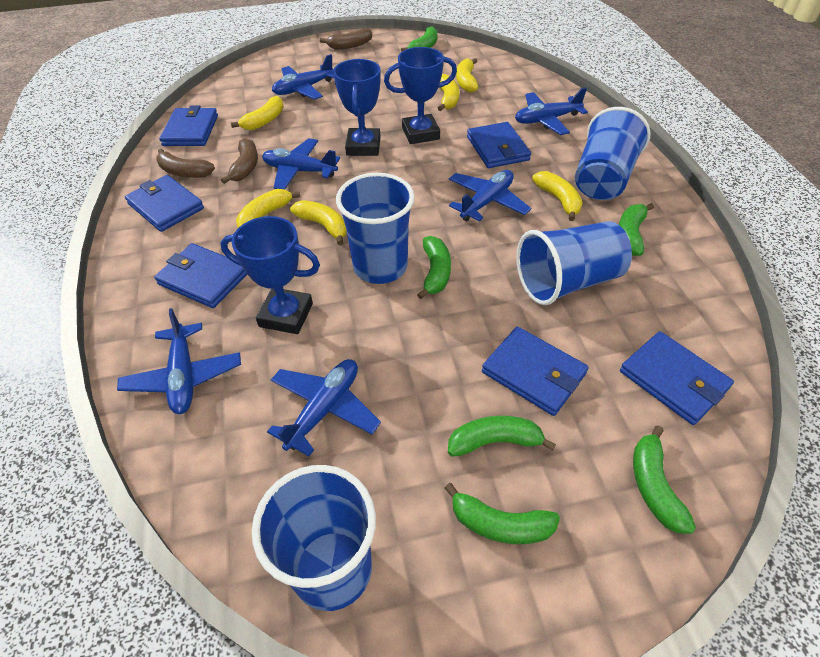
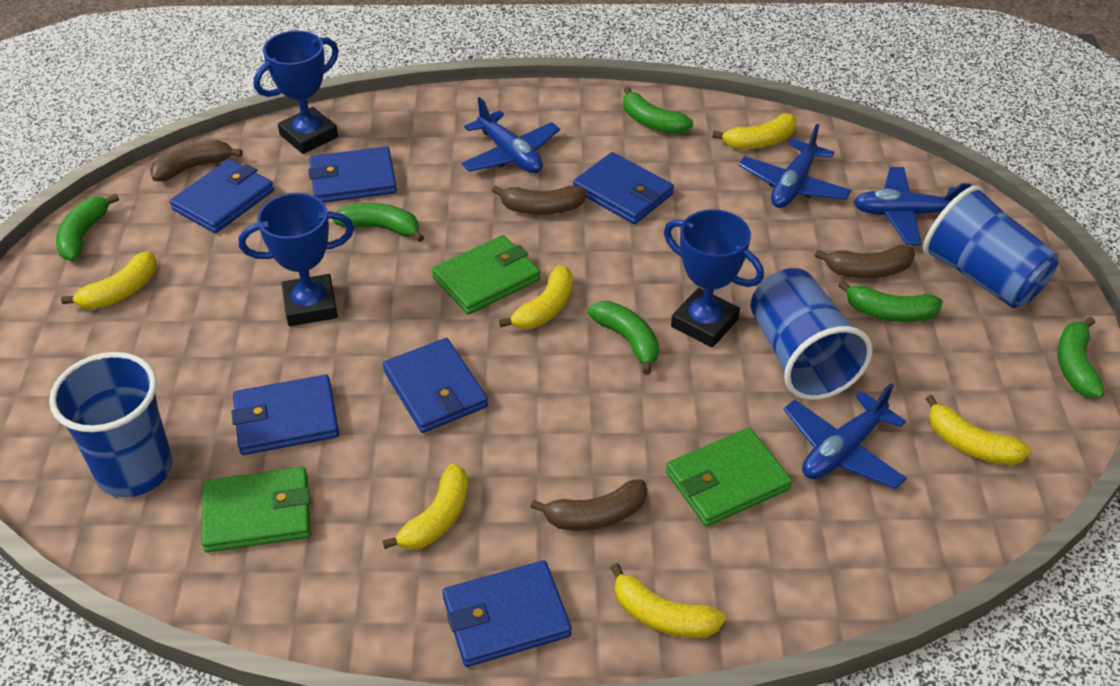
blue cup: [252,465,376,611] [336,173,415,284] [516,221,632,305] [575,107,651,200] = 4 -> [49,352,172,497] [751,268,873,400] [923,185,1059,308] = 3
blue plane: [117,308,241,414] [262,138,340,189] [267,359,381,456] [272,54,334,100] [449,170,531,222] [515,88,588,135] = 6 -> [461,97,560,173] [739,124,851,208] [784,383,907,489] [854,167,971,245] = 4
brown banana: [156,148,215,178] [221,138,258,184] [320,28,372,49] = 3 -> [150,140,243,181] [492,185,587,215] [530,479,647,531] [815,245,915,278] = 4
green wallet: none = 0 -> [201,467,311,553] [432,235,540,315] [666,428,792,526] = 3

